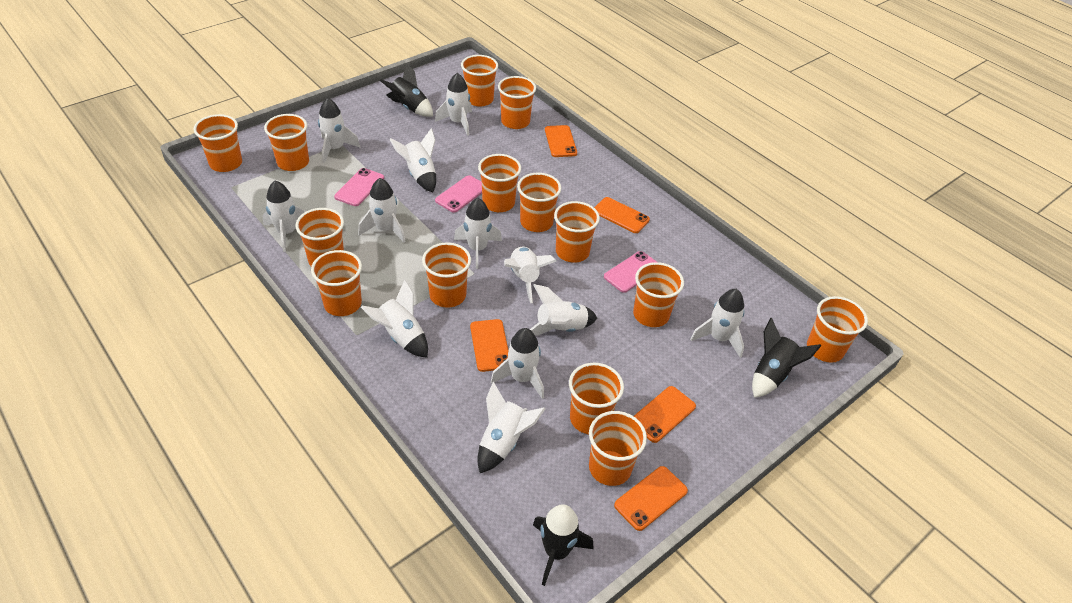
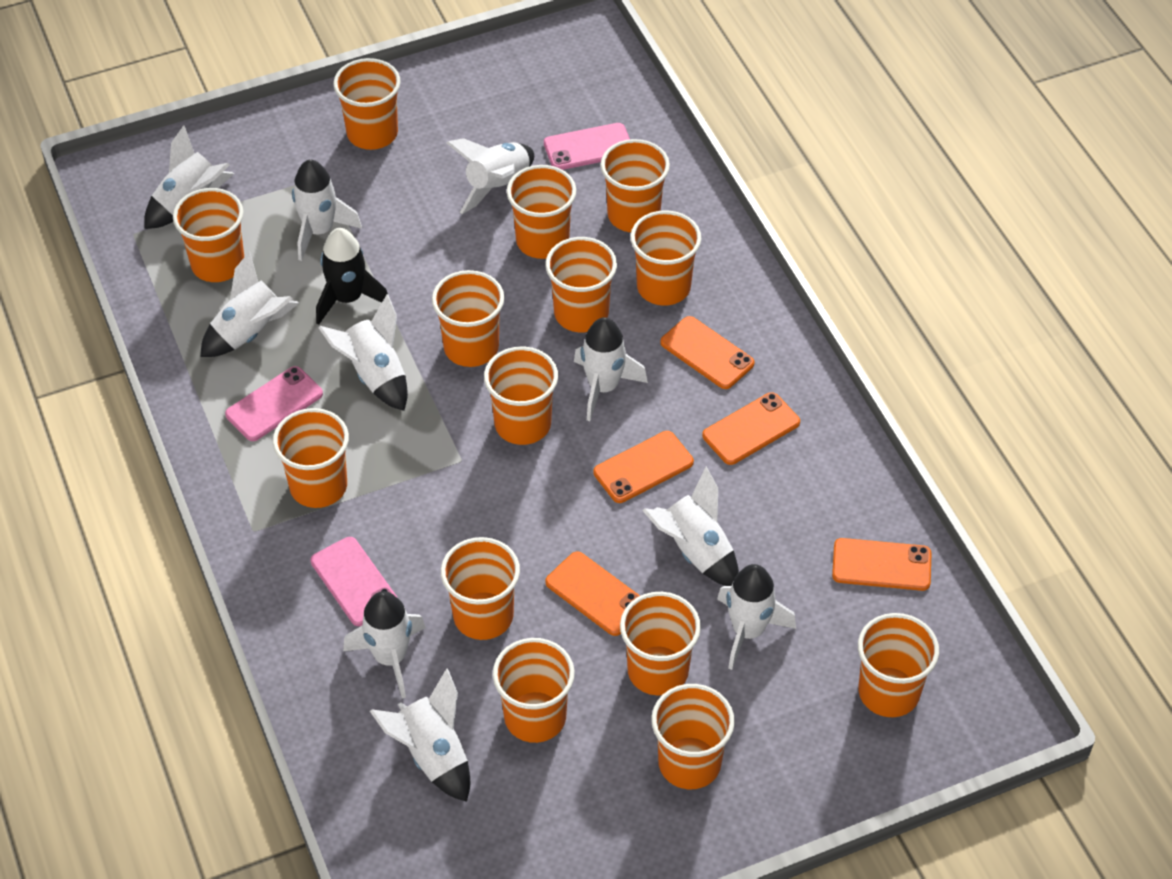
black rocket: [380,63,433,117] [533,504,593,586] [752,318,821,398] = 3 -> [316,228,388,325] = 1
white rocket: [262,181,306,252] [318,98,360,163] [358,178,406,243] [361,280,428,358] [389,128,436,192] [435,73,472,136] [454,198,502,269] [477,382,545,473] [491,328,544,399] [504,247,557,303] [530,284,597,336] [690,289,744,358] = 12 -> [144,125,234,229] [201,251,299,357] [292,159,362,261] [318,294,408,411] [343,591,426,699] [370,668,470,802] [447,138,534,214] [574,317,648,421] [642,467,739,586] [717,564,796,670] = 10

